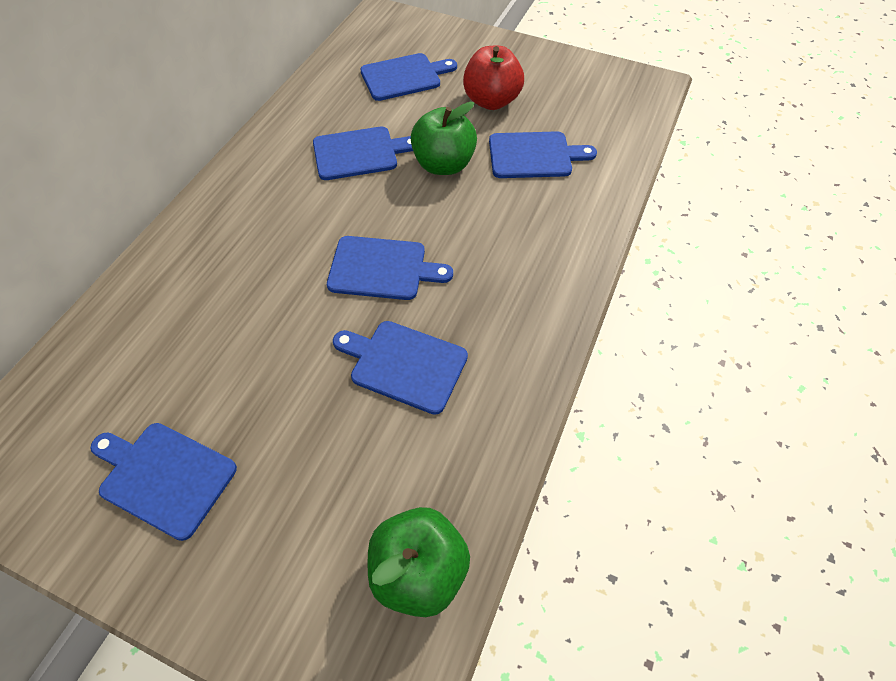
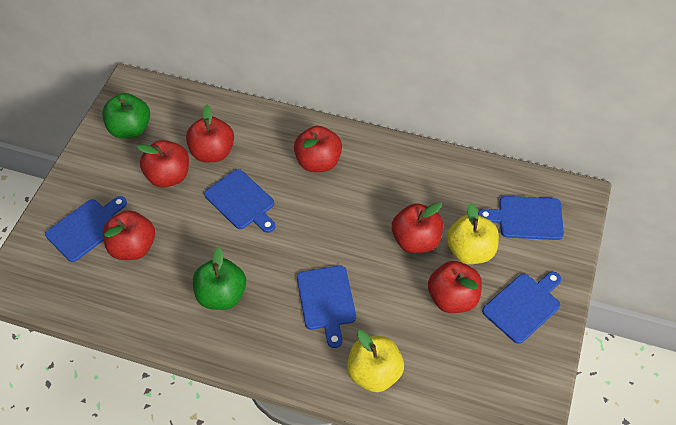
blue cutting board: [90,423,237,541] [313,127,413,180] [327,236,453,300] [333,321,468,415] [360,53,457,101] [489,131,597,178] = 6 -> [45,196,127,262] [204,169,276,233] [297,265,356,348] [478,196,564,240] [482,272,561,344] = 5
red apple: [463,46,524,110] = 1 -> [103,210,155,260] [137,140,189,188] [186,105,234,162] [294,126,342,172] [392,203,443,253] [428,261,482,313] = 6
yellow apple: none = 0 -> [347,330,404,392] [446,203,499,264] = 2

